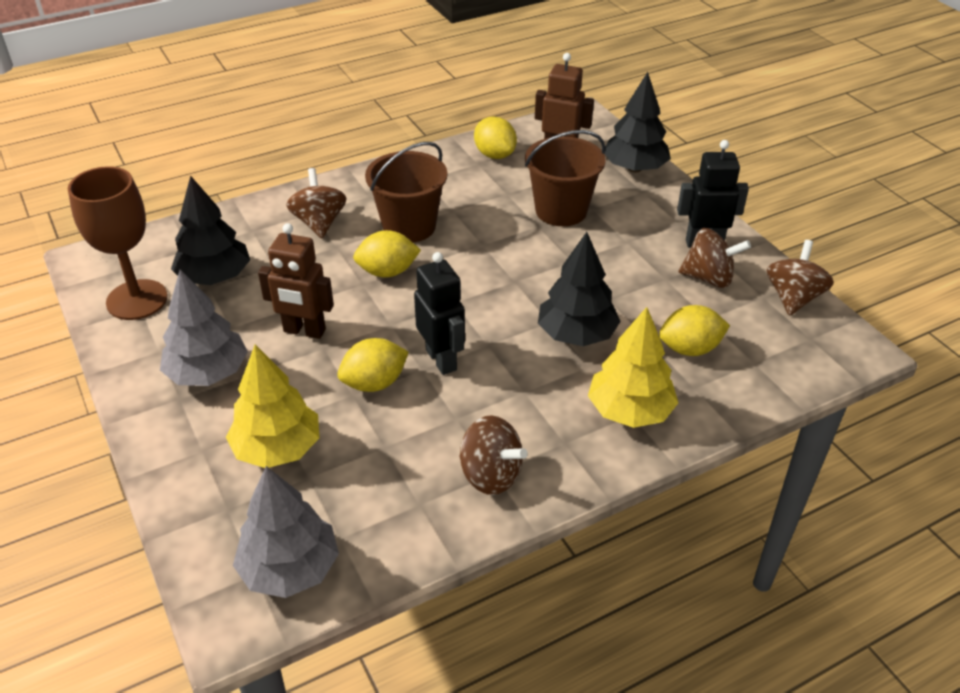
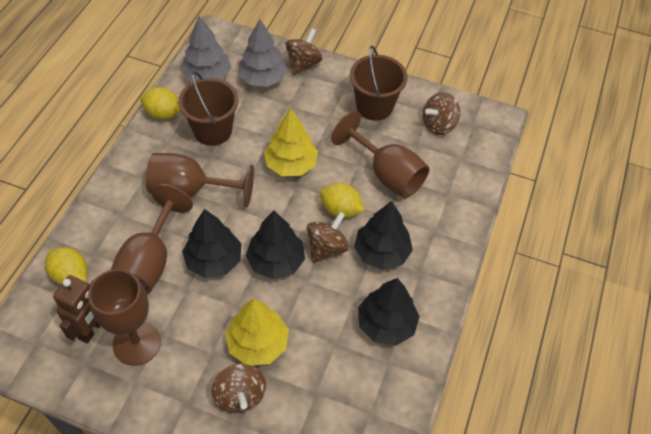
black robot: [414,252,465,375] [677,140,749,248] = 2 -> none = 0
black tree: [171,176,250,285] [538,232,621,346] [605,72,671,172] = 3 -> [182,209,241,278] [246,210,305,279] [354,201,413,270] [358,278,420,346] = 4
brown goblet: [68,166,168,320] = 1 -> [88,269,161,366] [111,184,193,294] [146,153,254,207] [331,110,430,198] = 4
brown robot: [258,223,334,339] [535,53,594,139] = 2 -> [53,275,100,344] = 1
yellow lemon: [337,338,409,392] [353,230,421,277] [474,116,517,159] [659,305,730,356] = 4 -> [45,247,87,285] [140,87,181,120] [320,183,365,218] = 3

